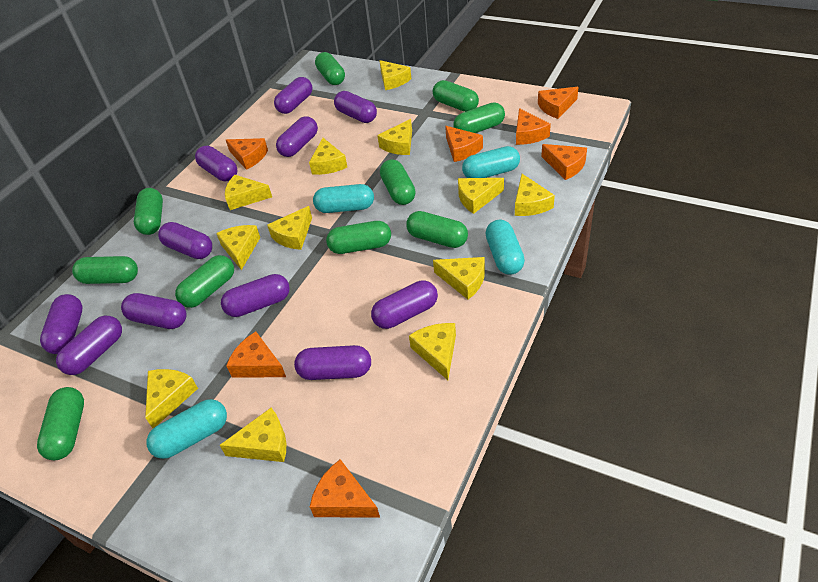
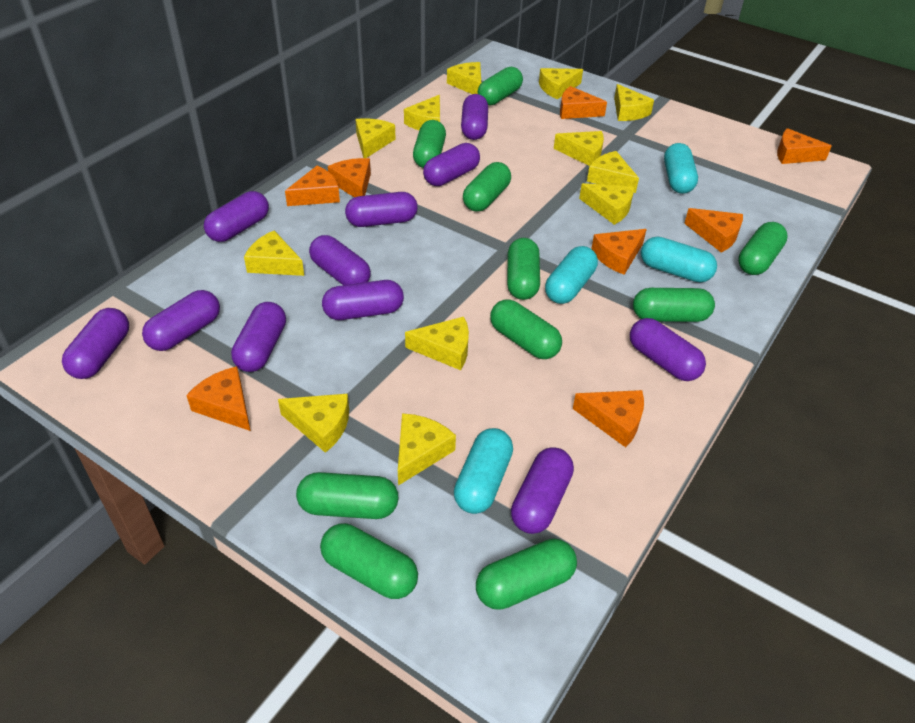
orange cheese: [226,138,268,170] [226,332,286,377] [310,459,380,518] [445,126,483,162] [516,108,551,145] [538,87,578,119] [541,144,587,180] = 7 -> [186,366,251,431] [285,166,340,206] [328,158,371,197] [560,86,607,119] [573,390,644,447] [591,229,647,275] [684,208,743,252] [777,128,832,164] = 8

